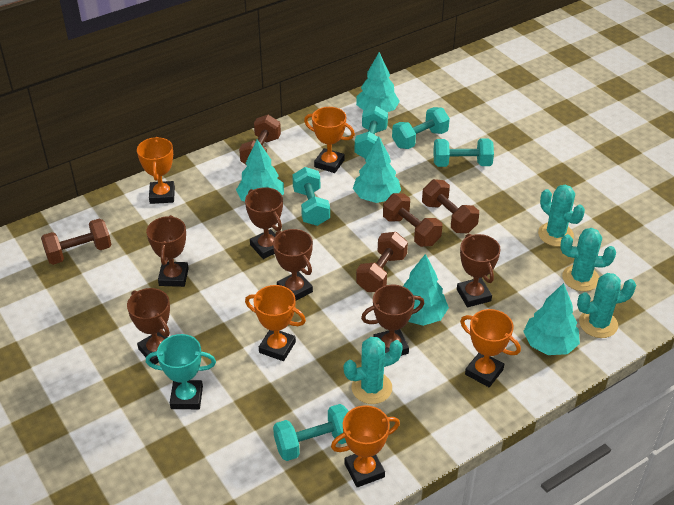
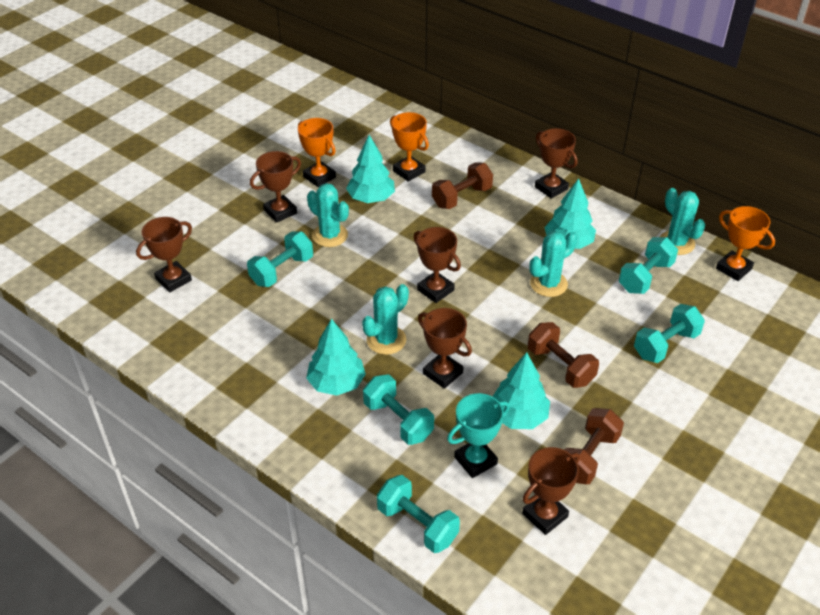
brown dumbbell: [41,218,112,265] [239,115,281,164] [356,232,408,292] [383,193,442,247] [422,179,479,233] = 5 -> [432,162,493,209] [528,322,599,388] [565,408,624,484] = 3
orange trophy: [137,137,175,204] [245,285,306,361] [304,107,355,173] [331,405,400,487] [460,309,521,387] = 5 -> [298,118,336,187] [390,112,429,182] [716,206,775,281] = 3
turquoise tree: [236,139,284,202] [353,137,401,203] [356,52,400,112] [403,254,449,326] [523,283,580,355] = 5 -> [306,319,366,396] [346,135,395,203] [492,352,550,429] [544,178,596,249] = 4

